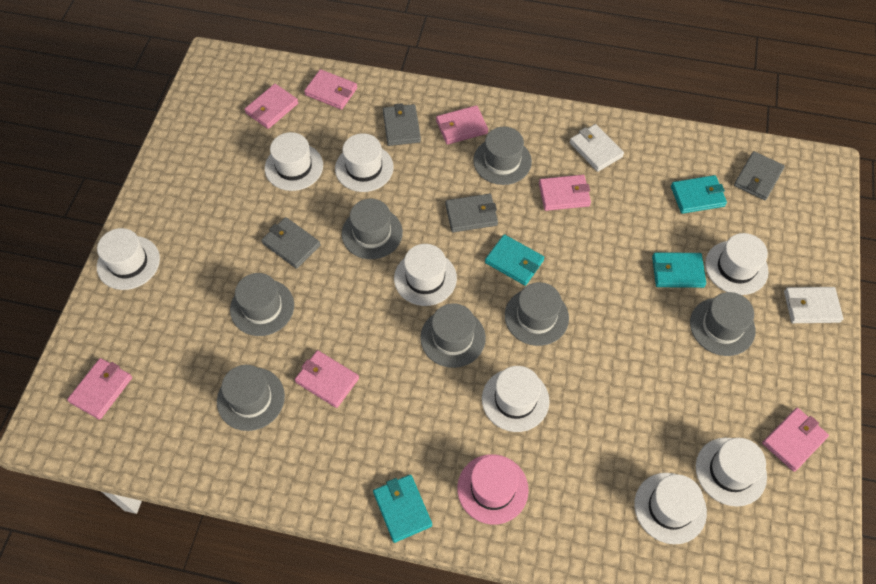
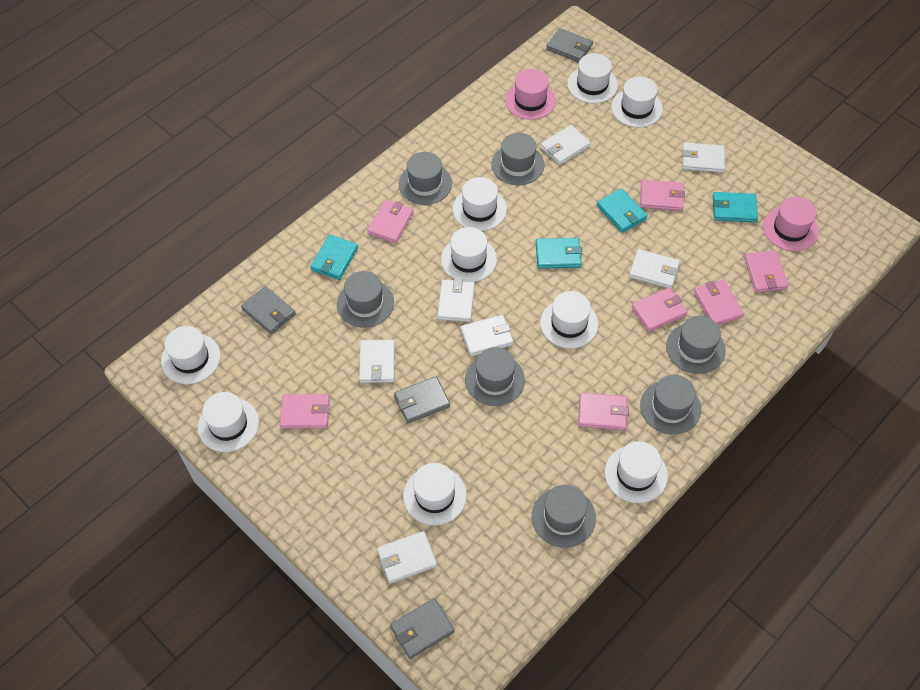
pink hat: [457,454,529,525] = 1 -> [505,69,556,120] [763,197,819,251] = 2
white hat: [97,228,160,290] [265,132,323,191] [335,133,393,192] [394,244,457,306] [482,366,550,432] [634,473,707,544] [696,438,767,507] [705,233,769,295] = 8 -> [161,326,220,384] [198,392,259,452] [403,463,467,525] [441,227,497,282] [453,177,507,231] [540,291,598,348] [567,53,618,104] [605,441,668,503] [611,76,663,127] = 9
white wallet: [570,124,624,172] [784,287,843,323] = 2 -> [359,340,395,383] [377,531,437,584] [437,278,475,322] [460,315,514,356] [540,125,591,165] [629,249,680,289] [682,142,725,173] = 7

